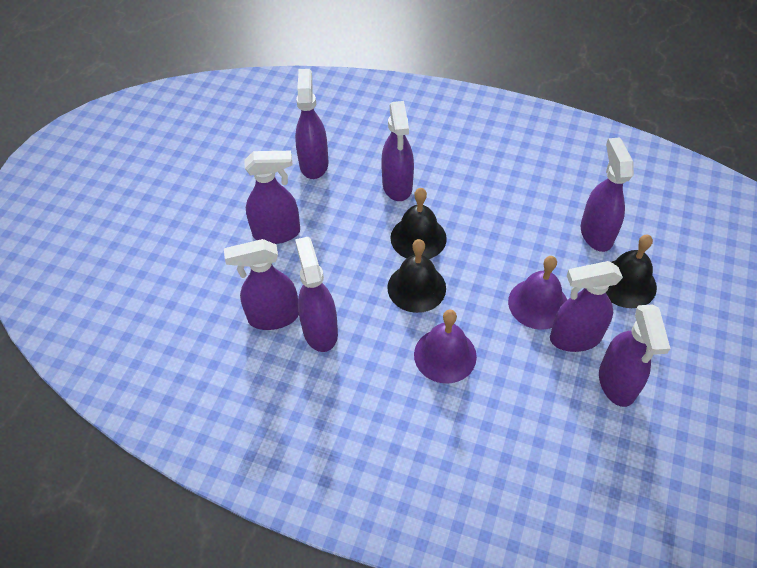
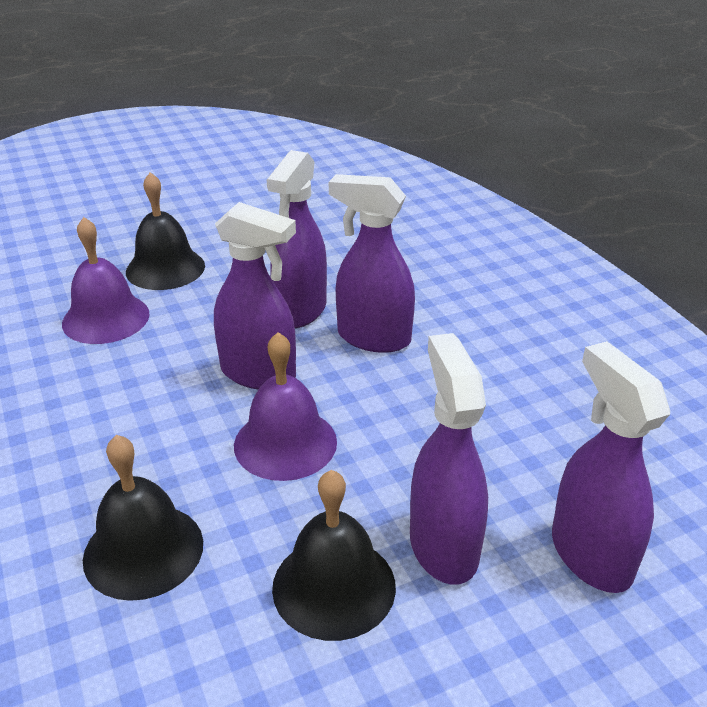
purple spray bottle: [224,239,299,330] [244,151,300,244] [295,69,329,179] [295,237,338,352] [381,101,414,201] [550,261,623,352] [581,137,634,252] [599,305,671,407] = 8 -> [214,202,296,389] [267,150,327,328] [329,174,415,353] [410,333,488,585] [552,341,670,593] = 5

